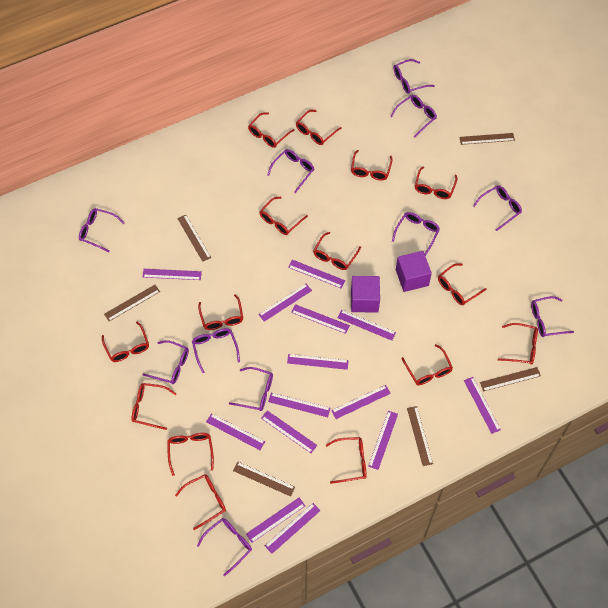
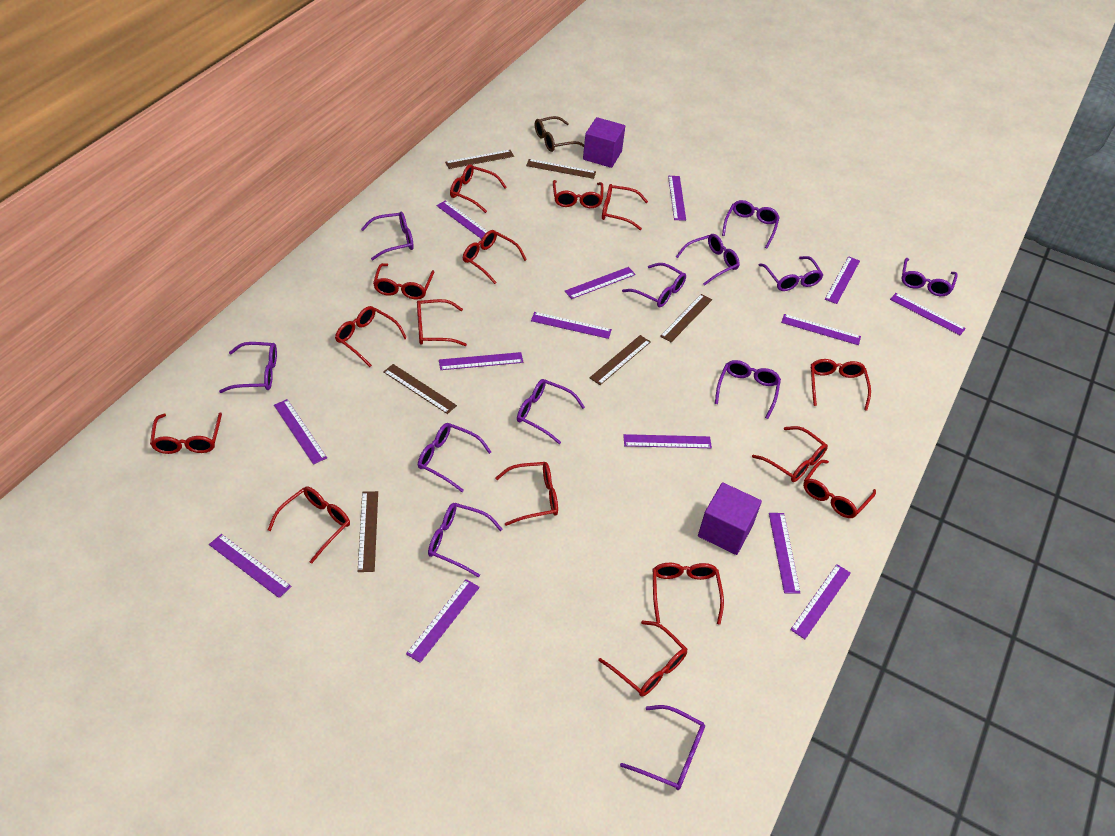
brown glasses: none = 0 -> [535,116,584,152] = 1
purple glasses: [79,208,125,252] [143,340,189,384] [192,328,240,373] [197,518,252,576] [229,367,273,411] [267,149,314,193] [390,95,437,138] [392,212,440,256] [393,59,435,94] [473,186,522,231] [531,296,574,337] = 11 -> [219,342,277,393] [361,212,414,260] [418,423,491,492] [428,503,502,578] [517,379,585,444] [620,705,705,790] [622,263,686,307] [676,234,740,286] [715,360,781,419] [722,200,780,248] [759,256,823,291] [901,258,958,296] = 12

